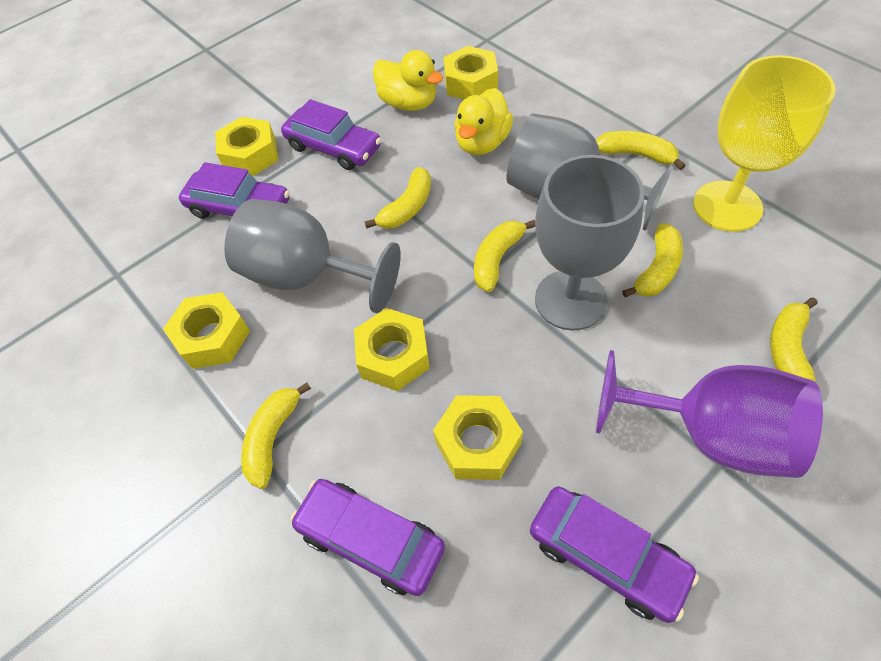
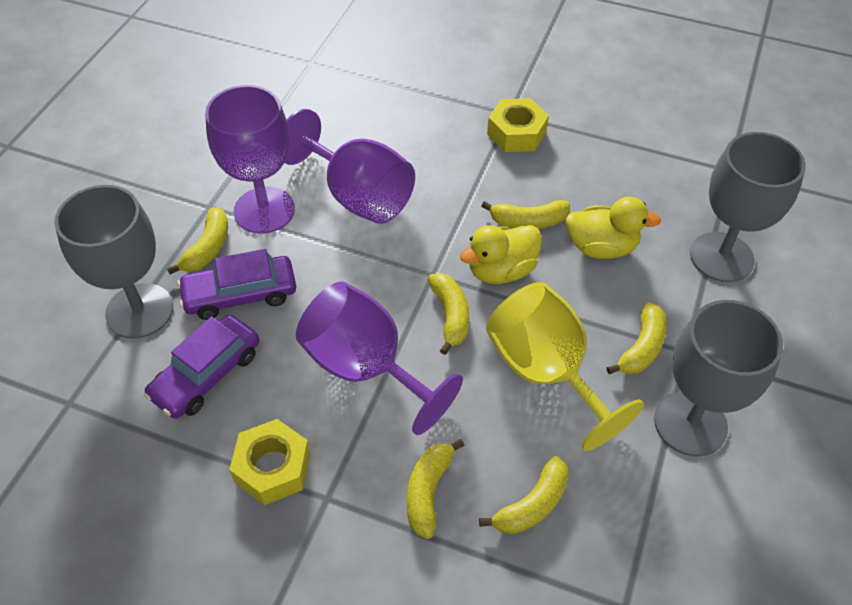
purple car: [179,162,289,219] [281,99,381,170] [290,479,445,596] [530,486,699,623] = 4 -> [144,315,260,419] [178,249,296,320] = 2
purple goblet: [596,350,823,478] = 1 -> [205,85,295,234] [285,109,415,224] [296,281,463,435] = 3
yellow nut: [163,292,250,369] [215,117,278,176] [354,308,430,391] [433,395,523,480] [444,46,498,99] = 5 -> [229,419,310,505] [487,98,549,152] = 2

